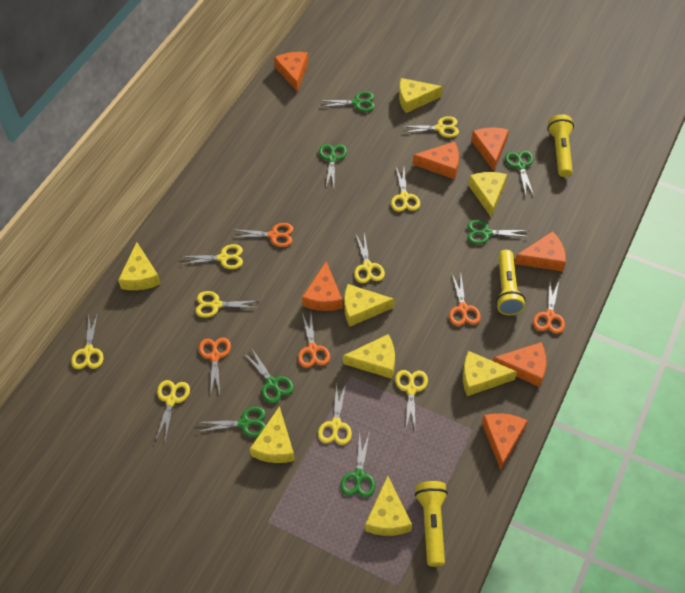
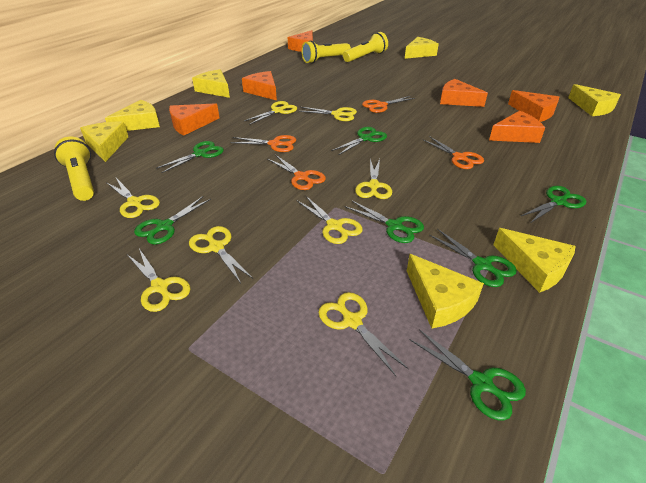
orange cheese: [274,52,308,92] [302,262,343,311] [413,142,459,179] [471,127,509,171] [482,413,528,470] [493,342,546,387] [515,231,566,271] = 7 -> [169,103,219,135] [242,71,277,101] [288,30,313,52] [440,79,488,107] [489,111,545,143] [508,90,559,122] = 6
orange scissors: [199,337,231,396] [232,223,294,247] [298,313,330,368] [449,274,481,326] [533,281,565,334] = 5 -> [230,135,296,152] [268,155,326,190] [362,96,415,113] [423,136,484,169] = 4
yellow cheese: [118,242,161,290] [250,406,295,463] [343,334,395,379] [344,284,394,327] [365,476,412,536] [399,78,443,113] [463,351,517,396] [468,172,507,218] = 8 -> [80,122,128,162] [105,100,160,131] [192,69,230,98] [405,37,439,59] [407,254,484,329] [493,228,576,293] [568,84,621,116] = 7
yellow scissors: [71,312,104,369] [155,380,190,442] [181,244,243,269] [195,291,258,318] [318,383,352,445] [354,232,385,283] [391,167,420,212] [395,370,428,428] [401,116,459,138] = 9 -> [106,178,160,218] [128,249,190,312] [189,226,253,283] [244,101,297,125] [296,195,363,244] [299,107,357,121] [318,292,409,376] [355,159,392,199] = 8

